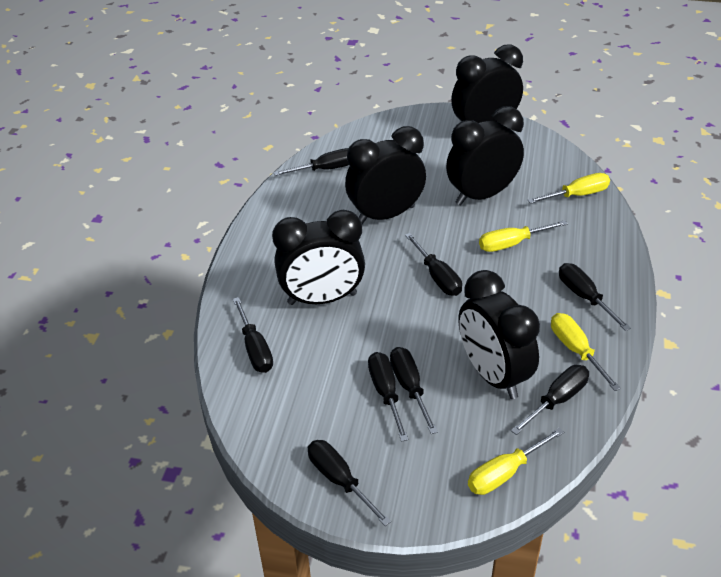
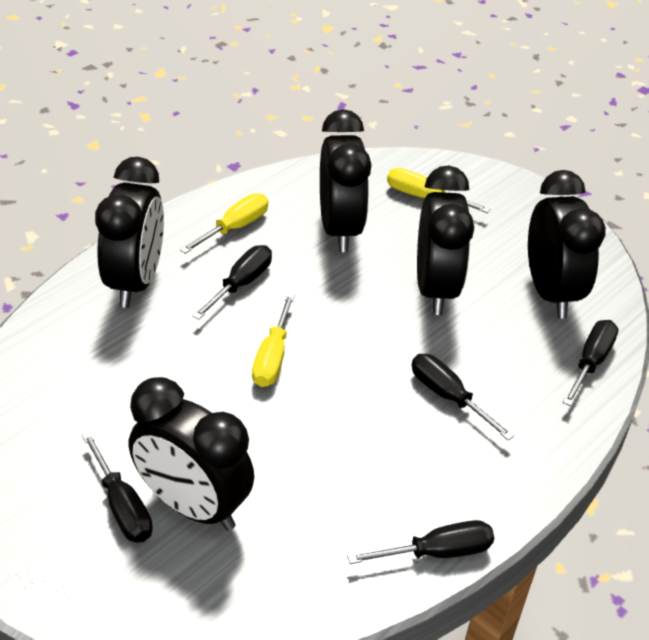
black screwdriver: [233,297,273,373] [273,148,349,176] [308,440,391,526] [368,352,409,442] [390,347,438,434] [405,233,462,296] [511,365,589,435] [559,263,631,331] = 8 -> [82,432,153,543] [192,245,272,320] [347,520,494,564] [412,354,514,440] [563,320,618,406] = 5
yellow screwdriver: [468,427,564,495] [479,220,568,252] [528,173,610,204] [551,313,621,391] = 4 -> [180,193,268,254] [252,293,295,387] [387,168,490,213] = 3

